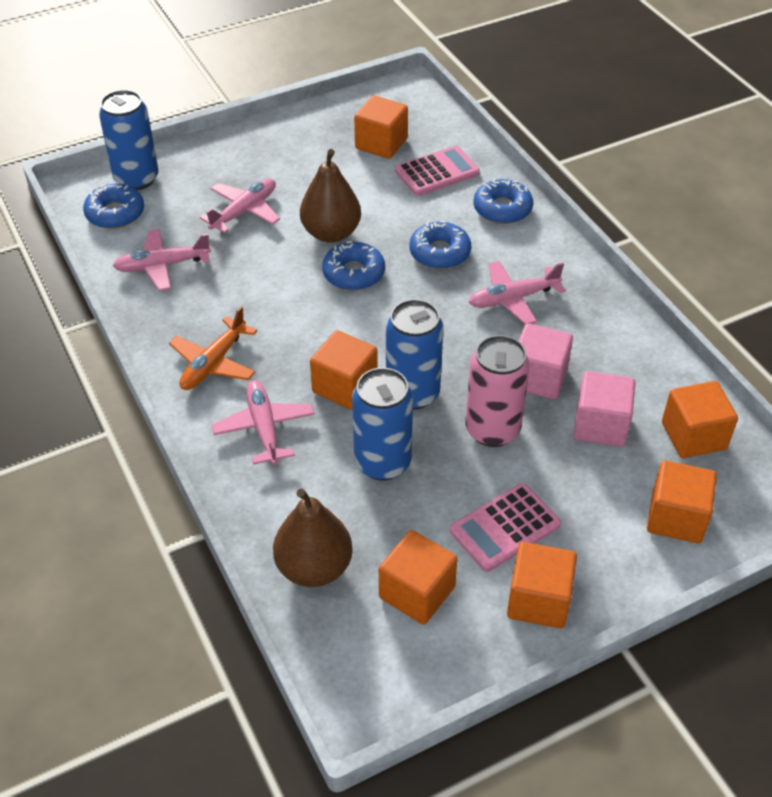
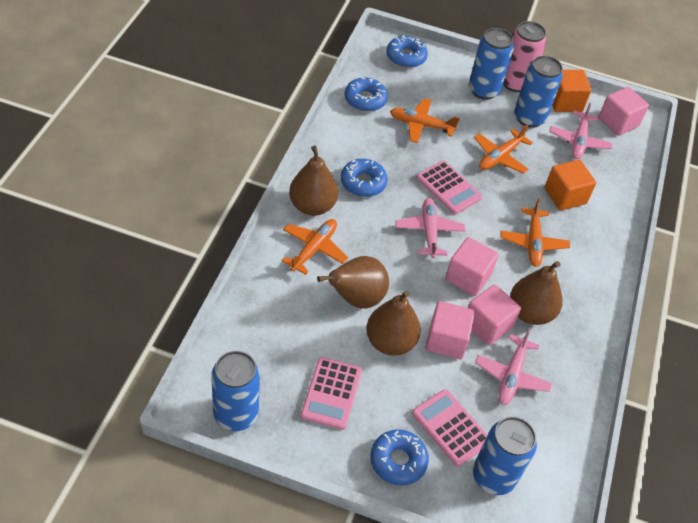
blue can: [99,90,158,190] [352,367,413,481] [386,299,444,410] = 3 -> [211,351,260,431] [469,28,514,100] [473,416,537,495] [514,56,563,128] = 4
brown pear: [273,489,353,587] [300,149,361,243] = 2 -> [289,145,338,216] [317,256,389,309] [366,291,421,356] [510,261,563,325] = 4
orange cube: [310,330,378,410] [354,95,408,159] [379,530,457,625] [507,542,577,628] [647,461,717,543] [662,381,738,458] = 6 -> [545,160,596,211] [552,70,591,112] = 2
orange plane: [169,306,257,390] = 1 -> [281,219,348,275] [390,98,460,143] [474,125,533,174] [500,198,570,267] = 4
pink calculator: [395,146,480,196] [450,483,561,572] = 2 -> [301,357,362,430] [412,389,487,466] [417,161,482,214] = 3
pink cube: [519,323,573,399] [574,371,636,447] = 2 -> [425,301,475,359] [445,237,499,296] [468,284,521,346] [598,87,649,136] = 4
pink plane: [113,229,211,291] [199,179,280,233] [211,380,315,465] [469,261,566,324] = 4 -> [395,198,465,258] [475,328,552,405] [549,103,613,159] = 3

